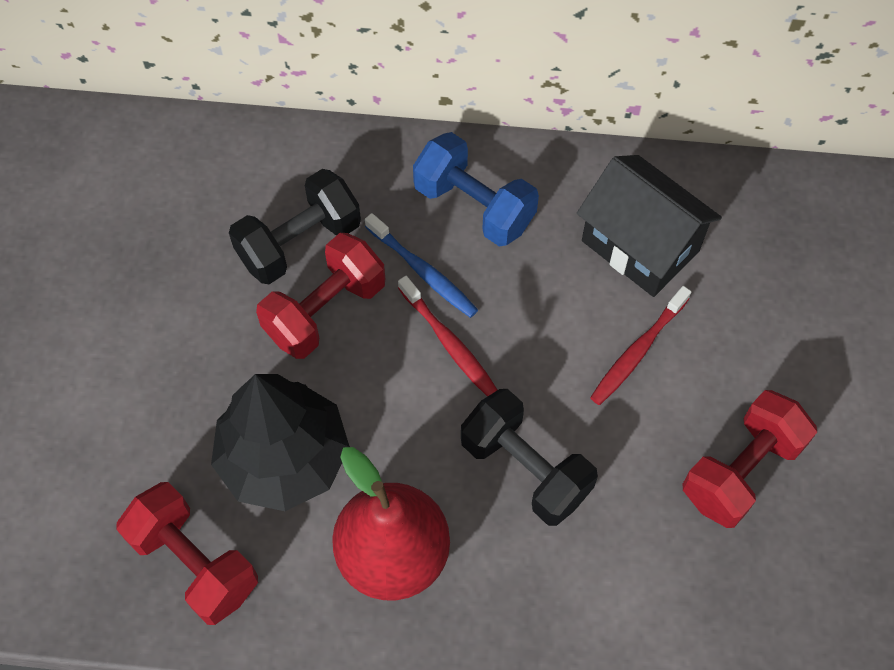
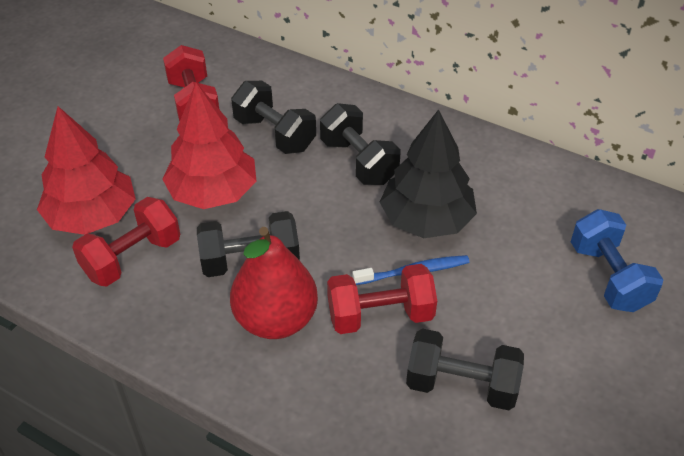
black dumbbell: [229,169,361,284] [461,389,598,526] = 2 -> [197,211,300,277] [231,81,316,154] [320,103,401,185] [406,328,524,410] = 4
black house: [577,155,722,297] = 1 -> none = 0
red toothbrush: [398,276,498,397] [590,286,691,405] = 2 -> none = 0
red tree: none = 0 -> [37,106,136,235] [162,82,257,209] = 2

